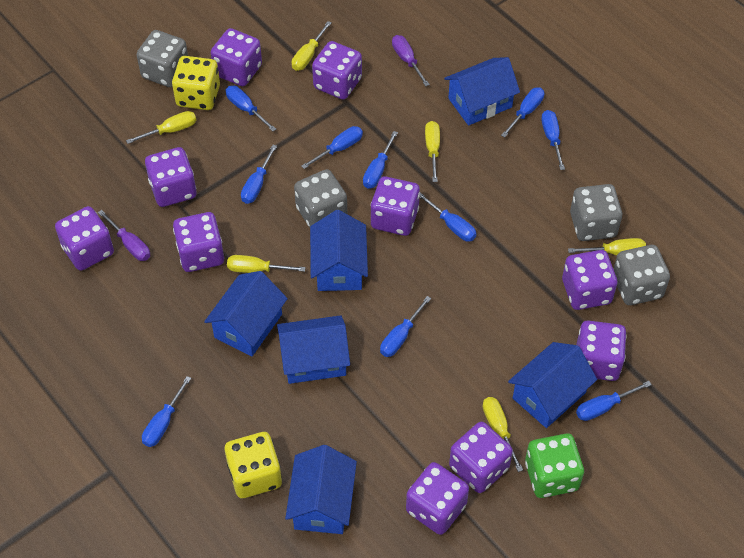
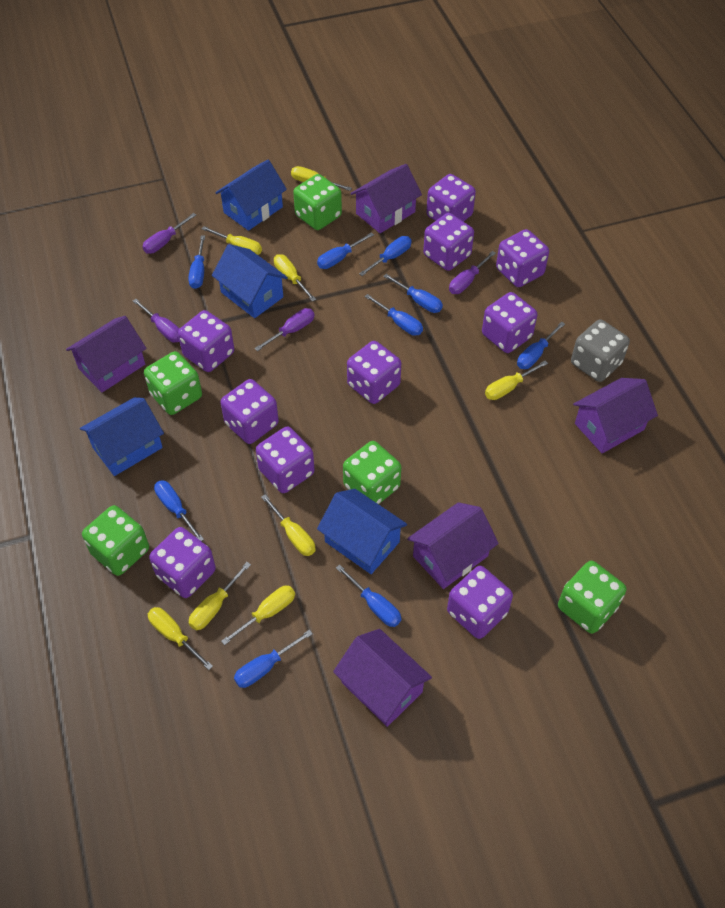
blue house: [204,271,288,356] [277,315,350,384] [285,445,357,534] [310,210,368,291] [444,57,520,126] [508,342,597,428] = 6 -> [80,397,164,476] [212,244,288,318] [215,160,287,231] [317,489,407,574] = 4
blue screwdriver: [142,376,191,447] [226,86,276,131] [241,145,277,204] [301,126,363,169] [363,131,398,189] [380,296,431,357] [419,192,477,241] [501,87,544,138] [541,110,565,170] [576,381,652,421] = 10 -> [154,480,204,541] [188,235,205,289] [234,630,313,688] [317,232,374,269] [336,564,401,627] [359,236,411,276] [365,294,423,336] [383,274,443,313] [517,322,565,369] = 9
green dice: [525,433,584,498] = 1 -> [82,505,149,576] [144,351,202,415] [293,174,342,230] [343,441,401,504] [558,561,627,634] = 5
grey dice: [137,30,188,87] [294,169,347,228] [570,184,622,241] [614,245,670,305] = 4 -> [571,319,630,382] = 1
purple house: none = 0 -> [66,316,146,392] [333,629,432,727] [350,164,422,233] [407,502,499,589] [573,378,658,453] = 5
purple screwdriver: [98,210,150,261] [392,35,430,86] = 2 -> [133,299,180,342] [143,213,196,254] [255,308,314,351] [449,251,496,294] = 4
yellow dice: [172,56,220,110] [225,432,282,498] = 2 -> none = 0
yellow screwdriver: [126,111,196,144] [227,255,306,273] [292,21,332,71] [425,121,440,182] [483,397,523,472] [568,238,646,255] = 6 -> [148,607,213,670] [189,562,251,630] [202,226,262,255] [221,586,295,645] [261,494,316,556] [274,254,316,301] [291,166,352,191] [485,361,548,400] = 8

